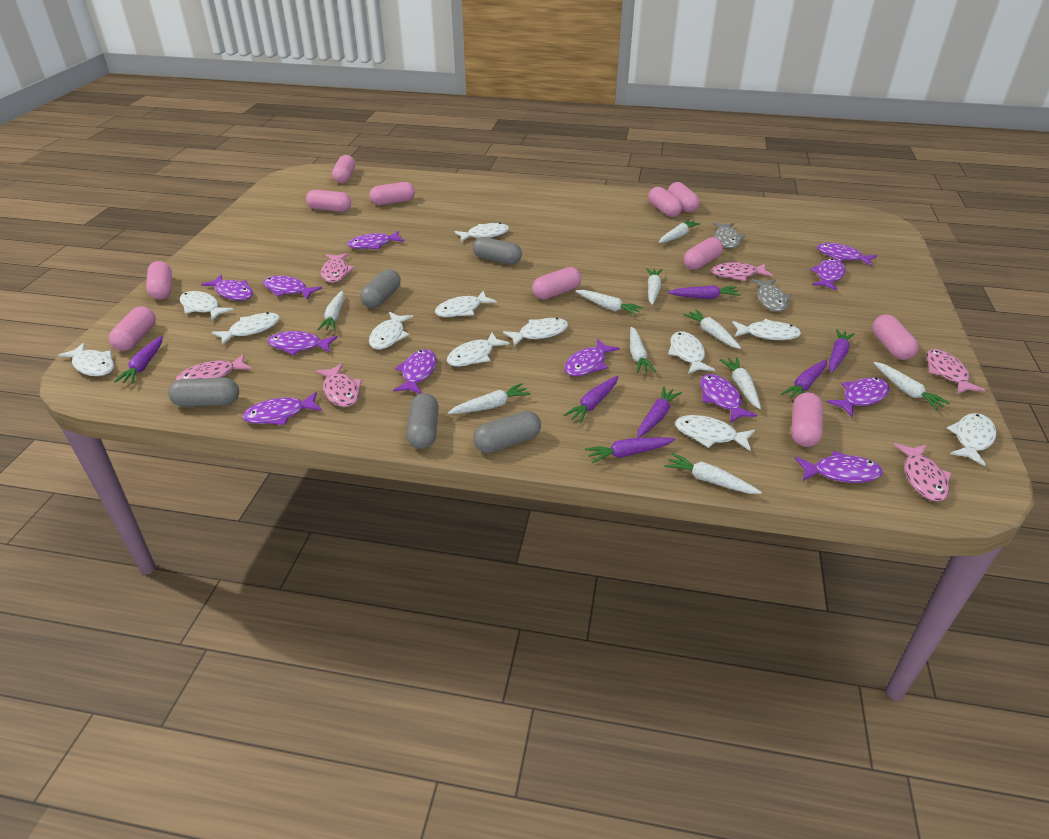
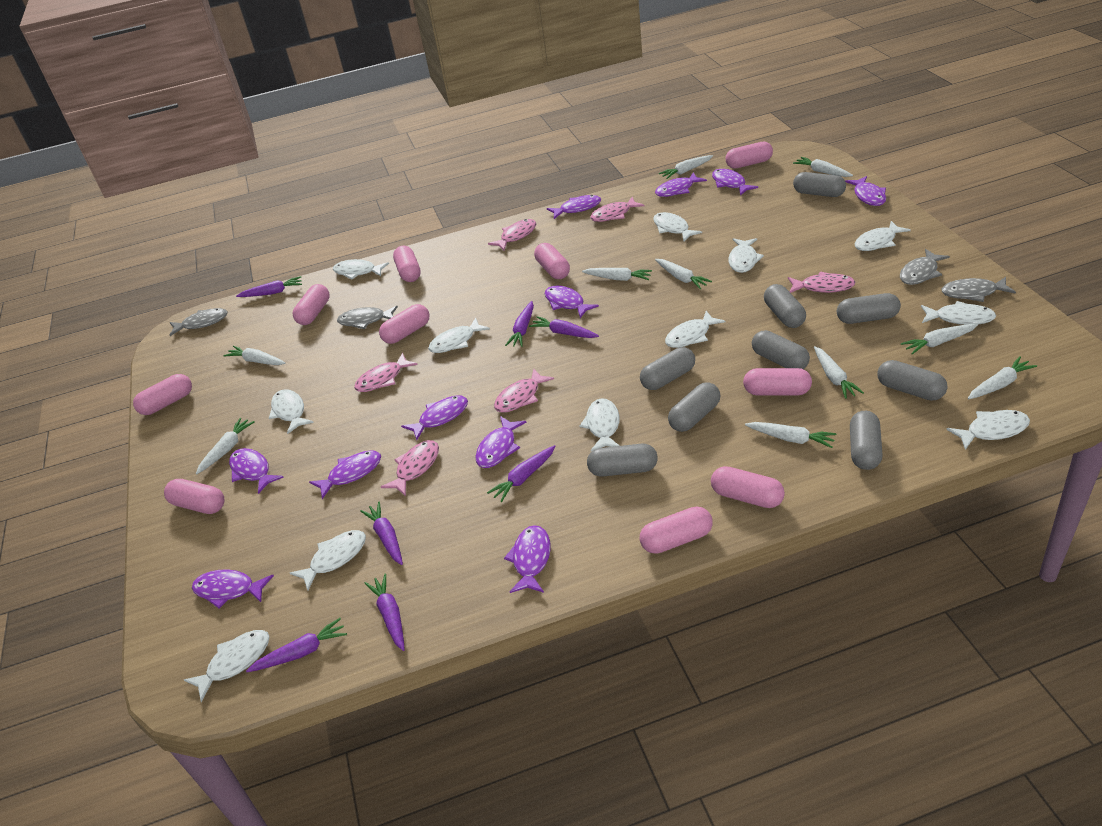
grey capsule: [168,378,239,407] [360,269,401,308] [407,393,439,449] [473,237,522,264] [473,411,541,453] = 5 -> [587,444,658,477] [640,347,695,390] [668,382,721,432] [752,330,810,369] [764,284,806,328] [793,172,846,197] [837,293,901,324] [850,411,883,470] [877,360,947,401] = 9
grey fish: [712,222,745,248] [752,279,791,312] = 2 -> [169,308,228,336] [337,305,398,329] [900,249,950,285] [942,277,1016,302] = 4
pink capsule: [109,306,156,351] [146,261,172,299] [306,190,351,212] [332,155,355,183] [369,182,415,205] [532,267,581,299] [648,187,683,217] [668,182,699,212] [684,237,723,270] [791,392,823,447] [872,314,918,360] = 11 -> [133,374,192,415] [164,479,225,514] [293,284,330,325] [379,304,430,344] [393,246,421,282] [534,243,570,279] [640,507,713,554] [711,466,785,508] [725,141,773,169] [743,368,812,396] = 10
purple fish: [201,275,253,300] [242,392,322,425] [263,276,322,300] [268,331,338,355] [348,231,405,249] [393,349,437,394] [564,339,620,376] [700,374,757,423] [795,451,883,483] [810,259,846,291] [817,243,877,266] [827,377,890,417] = 12 -> [192,569,274,608] [229,448,284,494] [309,450,381,499] [401,395,468,440] [475,416,526,468] [504,525,550,593] [545,286,599,318] [547,195,601,219] [655,172,707,197] [712,169,758,196] [845,176,886,206] = 11

